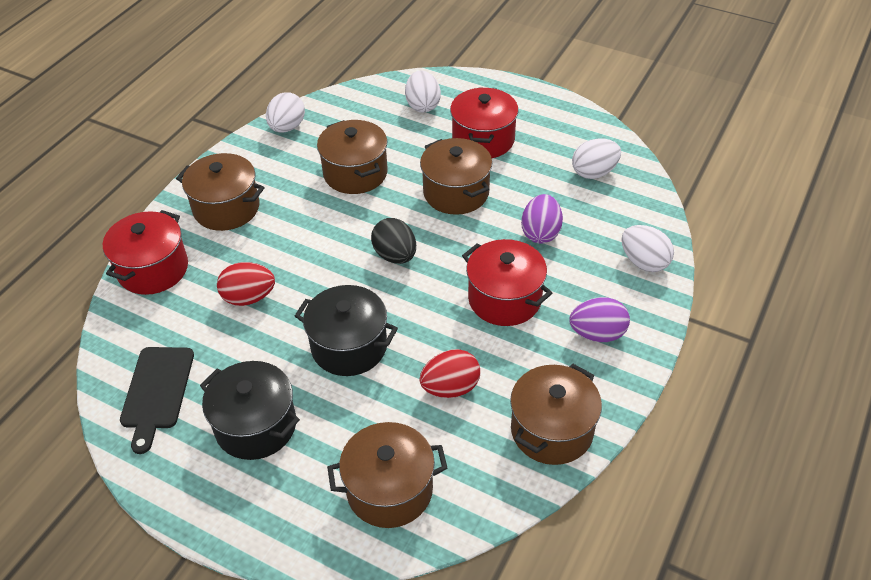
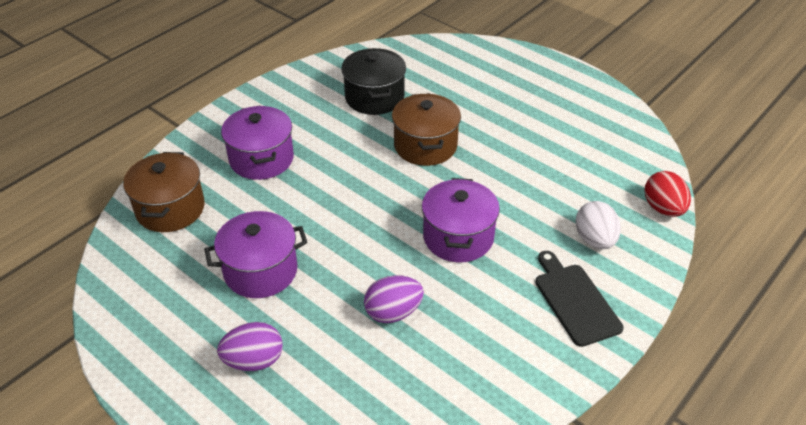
black egg: [371,218,416,264] = 1 -> none = 0
black pot: [200,361,300,460] [295,285,398,376] = 2 -> [341,48,406,115] = 1
brown pot: [176,153,265,231] [317,120,388,194] [327,422,447,528] [420,138,492,215] [510,364,602,465] = 5 -> [123,152,205,232] [392,93,461,166] = 2
purple pot: none = 0 -> [204,211,307,298] [221,106,294,180] [422,178,500,262] = 3
red egg: [217,262,275,306] [420,349,480,398] = 2 -> [645,171,691,217] = 1
red pot: [103,210,188,295] [450,87,518,158] [462,239,552,326] = 3 -> none = 0
white egg: [266,92,305,133] [405,71,441,112] [572,139,621,179] [621,225,674,272] = 4 -> [575,201,621,249] = 1

